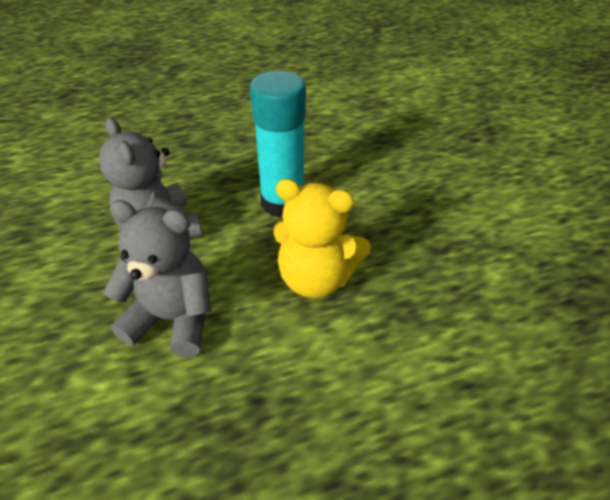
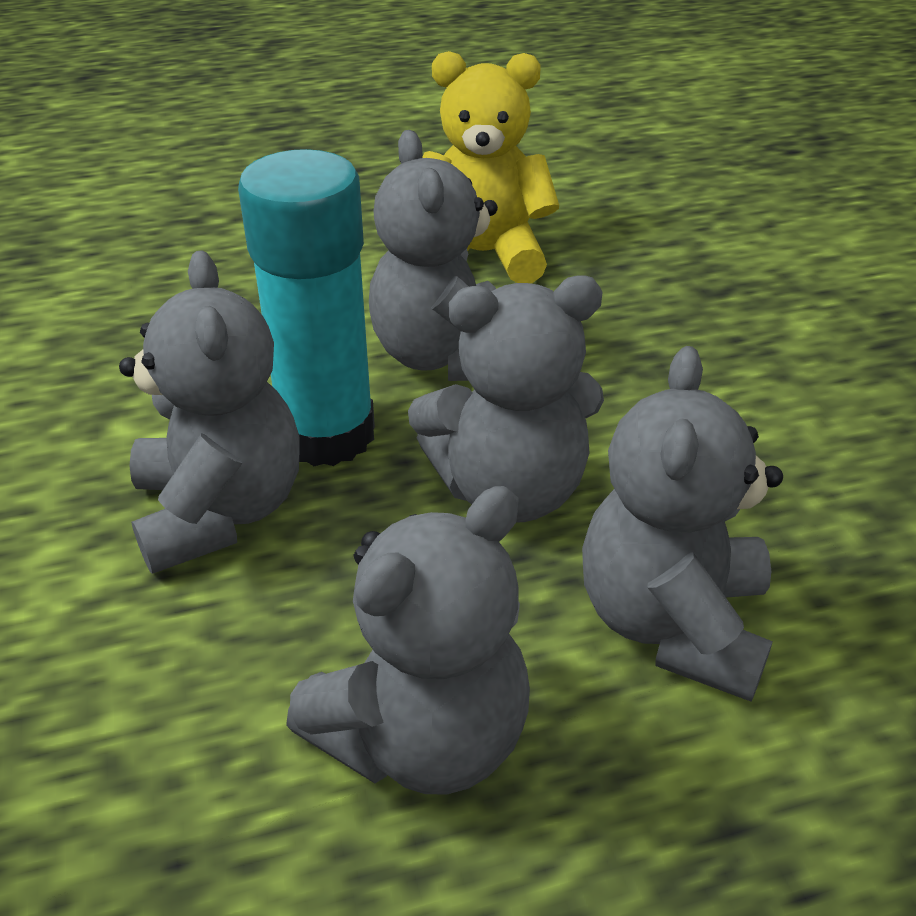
grey teddy bear: [99,117,202,238] [104,200,211,357] = 2 -> [119,250,300,574] [286,486,530,795] [369,130,498,381] [408,276,604,522] [582,346,783,702] = 5

